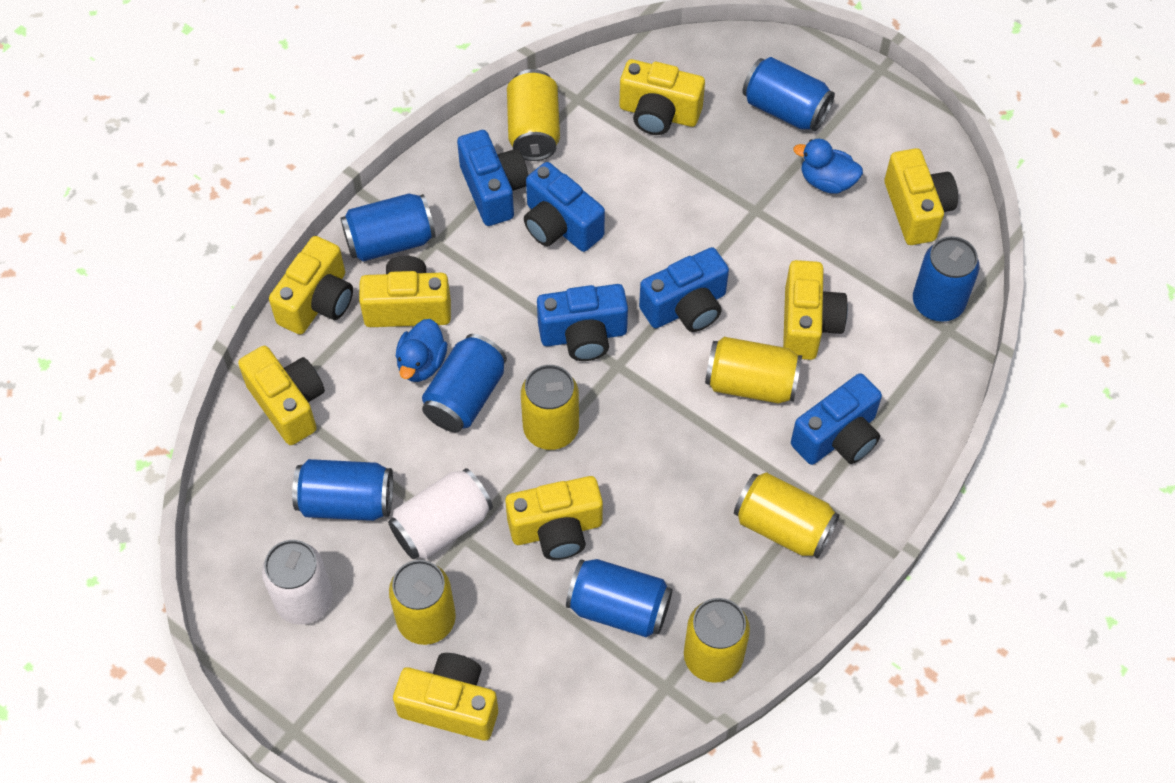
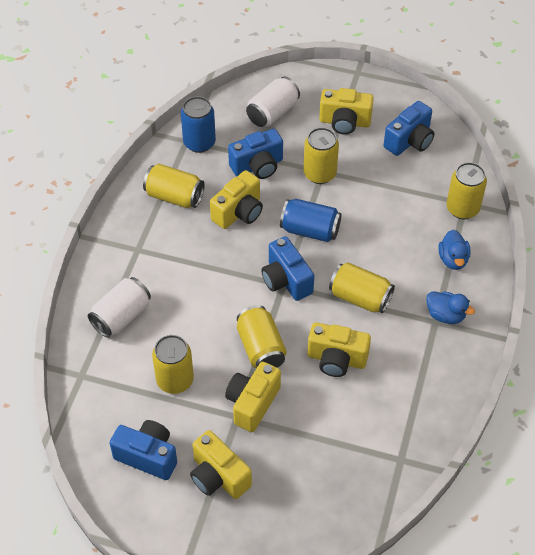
blue camera: [457,130,528,226] [524,162,605,252] [537,284,628,361] [639,247,729,332] [791,373,882,465] = 5 -> [110,420,177,480] [228,129,283,179] [261,236,314,301] [384,101,434,156] = 4
blue can: [292,459,393,521] [341,193,436,261] [422,334,507,432] [566,559,672,637] [742,57,835,131] [913,236,979,322] = 6 -> [181,96,216,153] [280,199,341,242] = 2
yellow camera: [238,346,325,445] [269,236,353,335] [359,256,451,327] [393,653,498,741] [505,476,603,560] [620,59,705,135] [783,260,848,360] [884,148,958,245] = 8 -> [190,430,252,499] [210,170,263,229] [225,362,281,432] [308,322,371,377] [319,88,374,135] = 5

